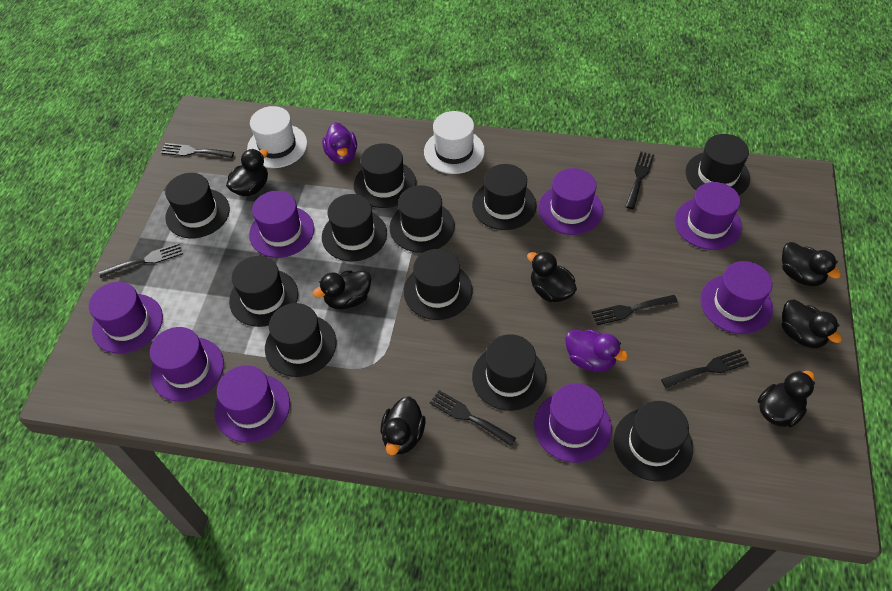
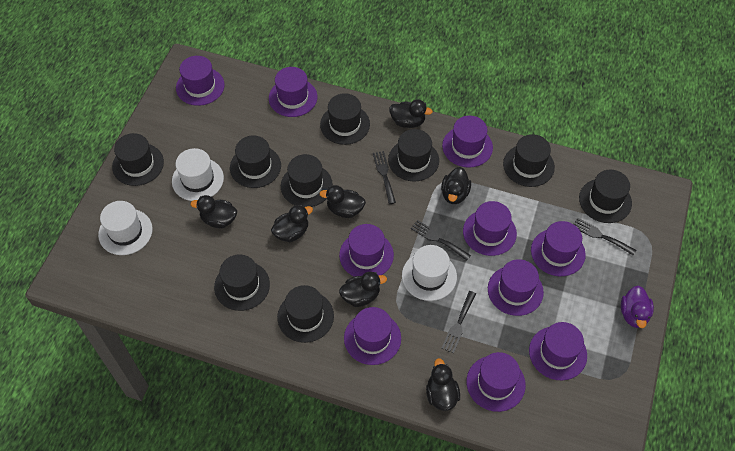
black fork: [99,243,183,278] [161,143,234,158] [430,390,516,446] [591,295,678,325] [625,152,654,209] [661,350,749,388] = 6 -> [373,151,396,204] [411,220,471,260] [441,291,476,353] [574,218,636,255] = 4
black hat: [165,173,230,238] [229,256,298,327] [265,303,337,377] [322,194,387,262] [354,143,416,208] [390,185,455,253] [404,249,473,320] [472,164,537,230] [472,334,546,411] [613,401,693,482] [685,134,750,195] = 11 -> [112,133,164,186] [214,254,270,311] [230,136,281,188] [277,285,334,343] [281,154,333,207] [320,93,370,145] [388,129,439,182] [503,134,555,187] [579,170,632,223] = 9
purple duck: [322,122,357,164] [565,329,628,372] = 2 -> [621,286,654,328] = 1
purple hat: [89,282,163,354] [150,327,224,402] [215,365,290,443] [249,191,314,258] [534,383,612,463] [538,168,603,235] [675,182,742,250] [700,261,773,334] = 8 -> [176,56,225,106] [269,67,317,117] [339,224,394,277] [344,307,401,365] [442,116,493,168] [463,201,517,256] [466,352,526,412] [488,259,544,316] [529,322,587,380] [531,221,586,276] = 10
white hat: [247,106,307,168] [424,111,485,174] = 2 -> [98,201,153,255] [172,148,224,201] [402,245,457,301] = 3

